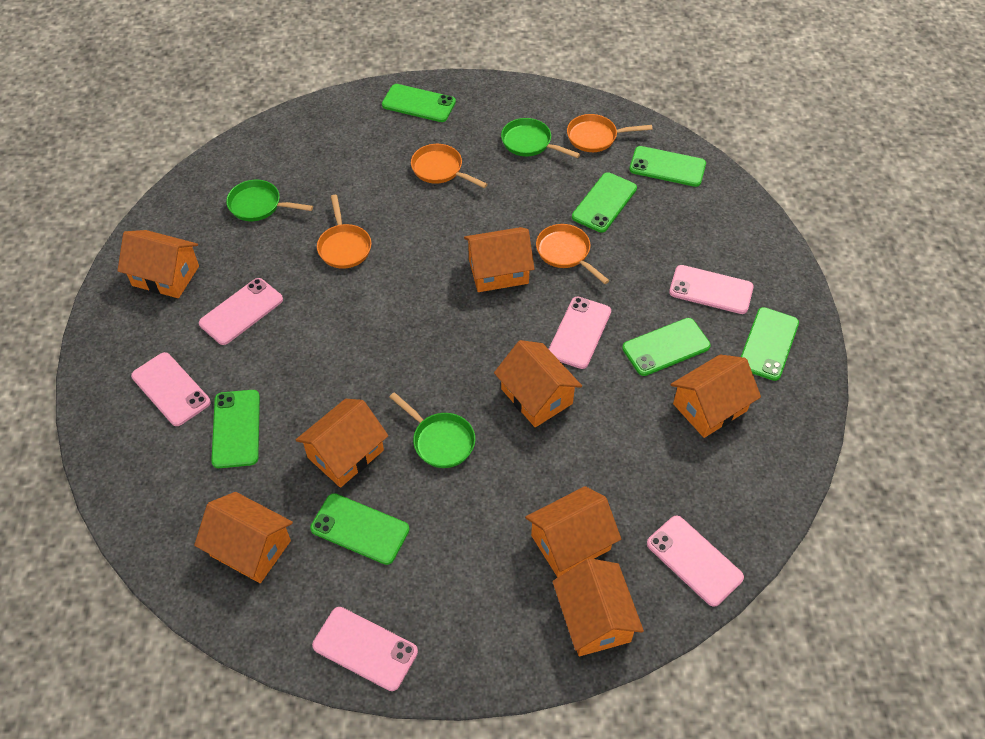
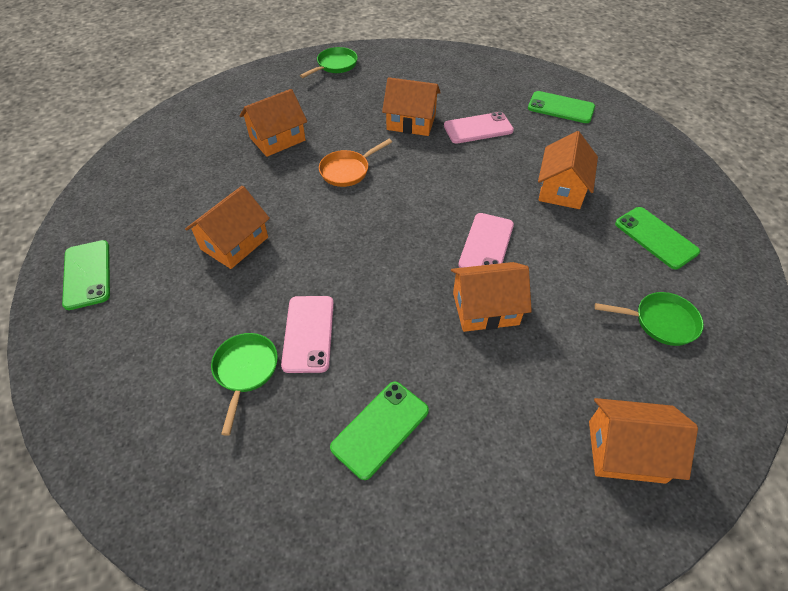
green phone: [211,390,260,468] [310,493,409,565] [382,84,456,122] [572,172,637,233] [622,318,711,376] [629,146,706,187] [741,307,799,381] = 7 -> [62,240,110,310] [330,382,429,480] [528,91,595,123] [615,207,700,269] = 4
orange house: [117,230,199,298] [194,492,293,583] [296,399,388,488] [464,227,534,292] [494,340,582,427] [525,486,621,577] [552,558,644,656] [671,354,761,438] = 8 -> [185,186,270,269] [239,89,307,157] [382,77,441,136] [451,262,532,332] [538,131,598,209] [589,398,698,484] = 6
orange pan: [317,195,372,269] [411,144,488,188] [536,224,610,284] [567,114,652,152] = 4 -> [319,139,392,187] = 1
pink phone: [131,352,211,426] [199,278,283,345] [312,607,418,691] [549,296,611,369] [647,516,744,607] [669,265,754,314] = 6 -> [281,296,334,373] [444,112,514,144] [458,213,514,268] = 3

